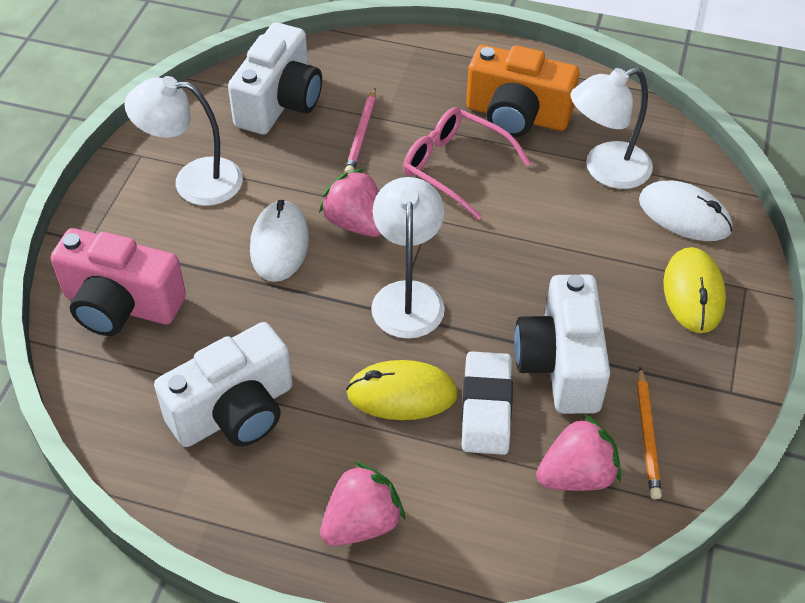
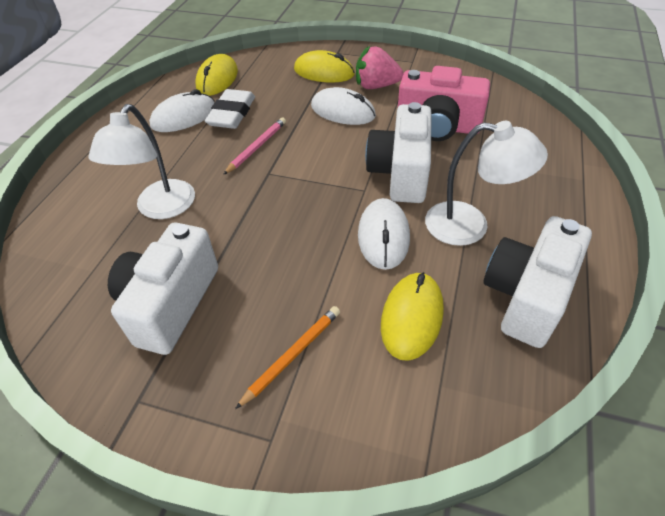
orange camera: [466,45,580,137] = 1 -> none = 0
pink glasses: [403,107,531,220] = 1 -> none = 0
pink strawberry: [319,168,382,237] [320,461,405,546] [536,414,621,491] = 3 -> [356,46,403,89] = 1
white lamp: [125,76,243,206] [371,177,445,339] [571,67,653,189] = 3 -> [88,104,195,219] [425,121,548,246] = 2
white mouse: [250,200,309,282] [639,181,732,241] = 2 -> [149,89,215,132] [311,87,376,125] [358,198,410,270] = 3
yellow mouse: [346,360,458,420] [663,247,726,333] = 2 -> [195,54,238,96] [294,50,355,83] [381,272,444,361] = 3

